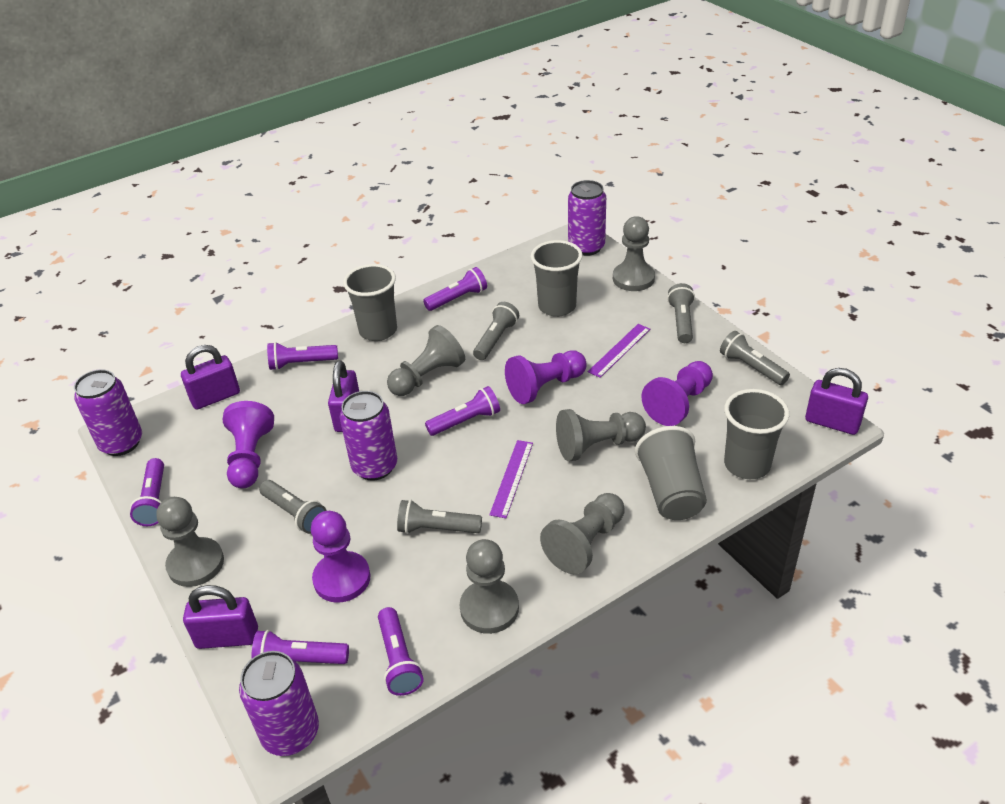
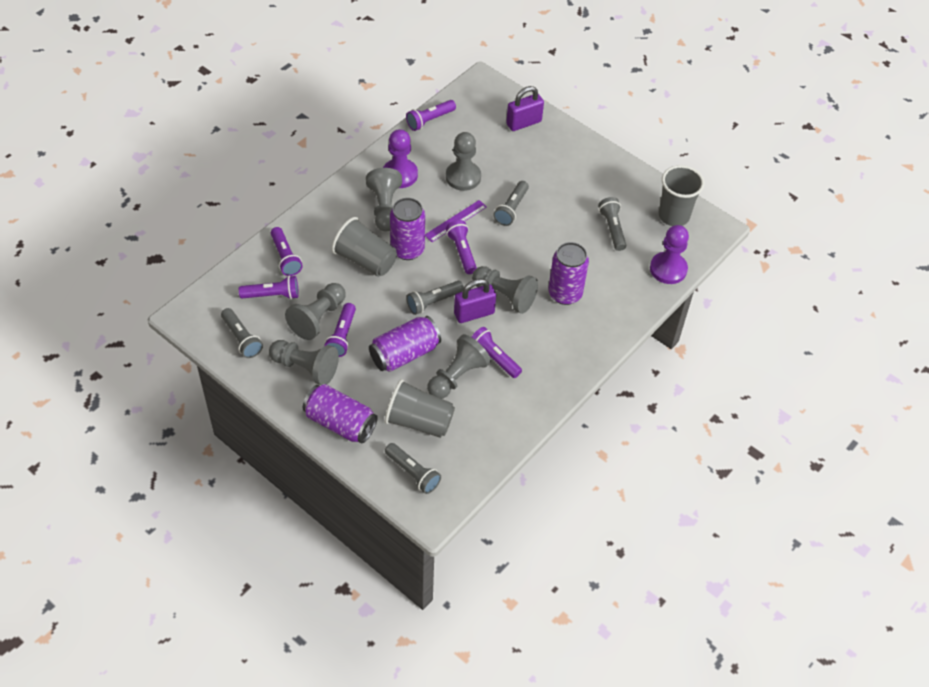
grey cup: [343,264,397,341] [531,240,583,317] [635,426,707,520] [724,389,789,479] = 4 -> [332,217,397,277] [385,379,455,438] [659,165,704,226] = 3
purple padlock: [181,345,240,409] [183,585,258,649] [328,360,359,432] [805,368,868,435] = 4 -> [454,279,496,323] [506,86,544,131] = 2
purple pawn: [223,401,274,488] [311,511,370,603] [505,350,586,404] [642,361,713,426] = 4 -> [383,129,418,188] [650,225,689,284] = 2
purple ruler: [489,440,533,518] [588,324,650,378] = 2 -> [425,200,487,242] = 1

